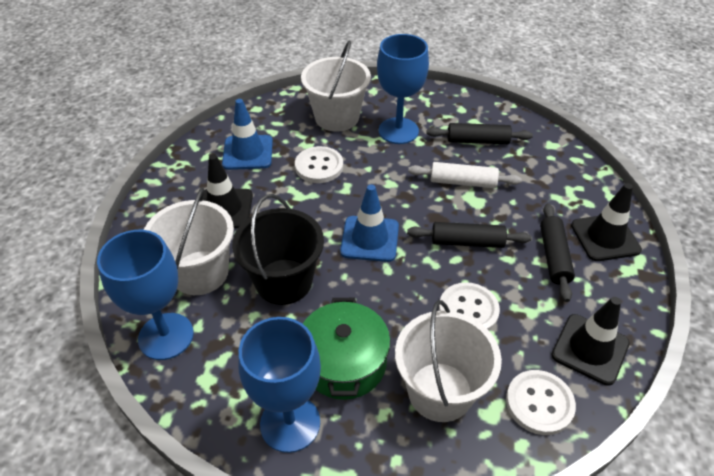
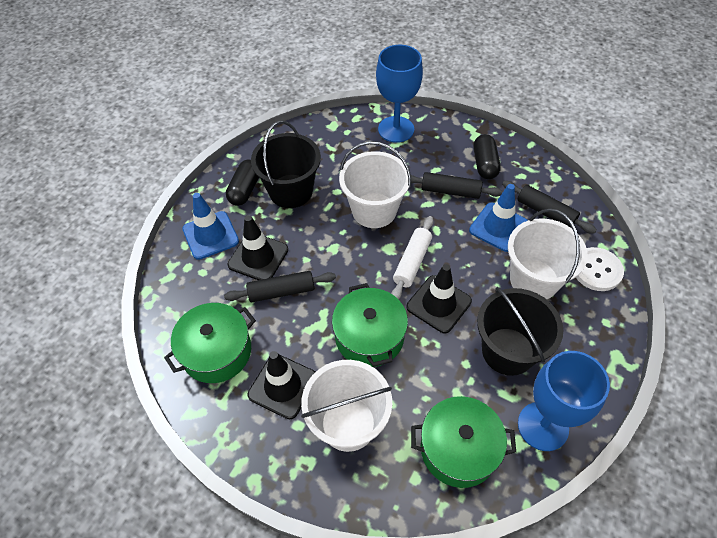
black bucket: [232,194,324,305] = 1 -> [251,121,321,208] [477,287,564,376] = 2
black capsule: none = 0 -> [226,160,259,206] [474,134,501,179] = 2
blue goblet: [97,230,194,360] [238,317,321,453] [377,34,429,144] = 3 -> [376,45,423,143] [518,351,610,451] = 2
green pot: [303,298,390,400] = 1 -> [164,303,256,383] [332,283,408,367] [411,396,516,488] = 3
white button: [295,146,343,183] [439,282,500,331] [506,370,576,435] = 3 -> [576,247,624,291] = 1

